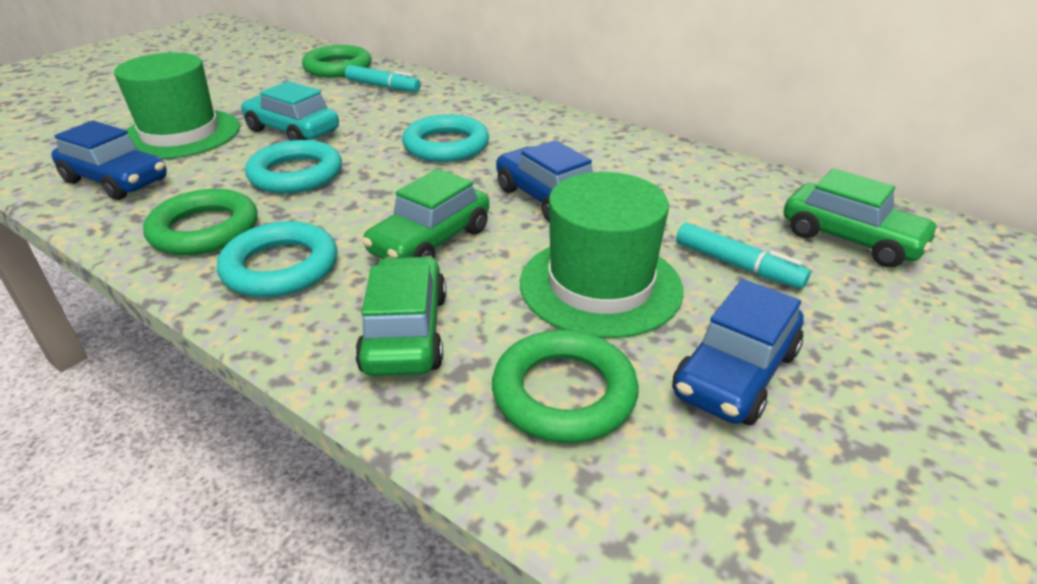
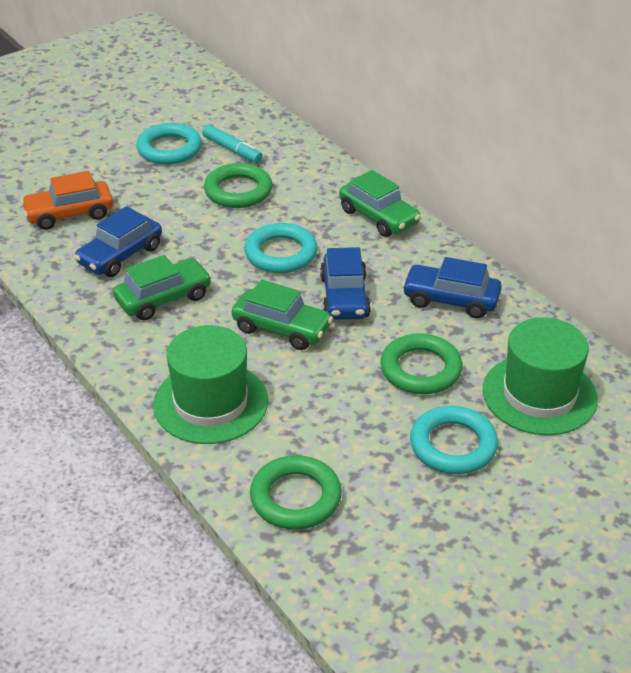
orange car: none = 0 -> [21,171,113,230] = 1
turquoise car: [241,81,339,141] = 1 -> none = 0
turquoise marker: [345,65,421,92] [676,223,811,289] = 2 -> [202,125,263,163] = 1

